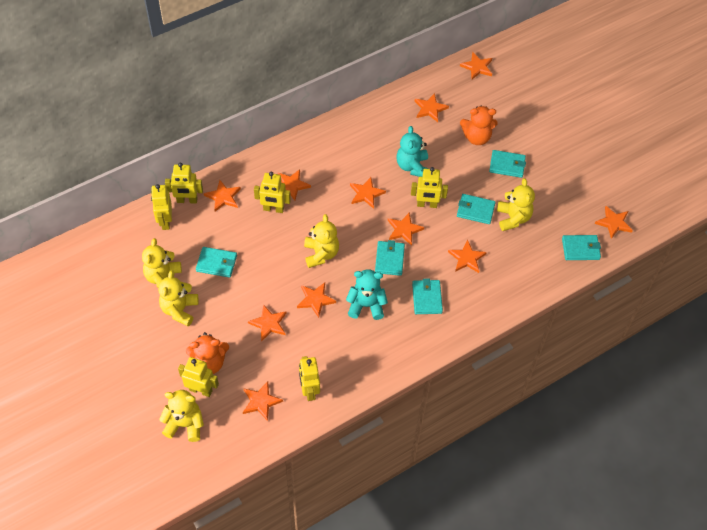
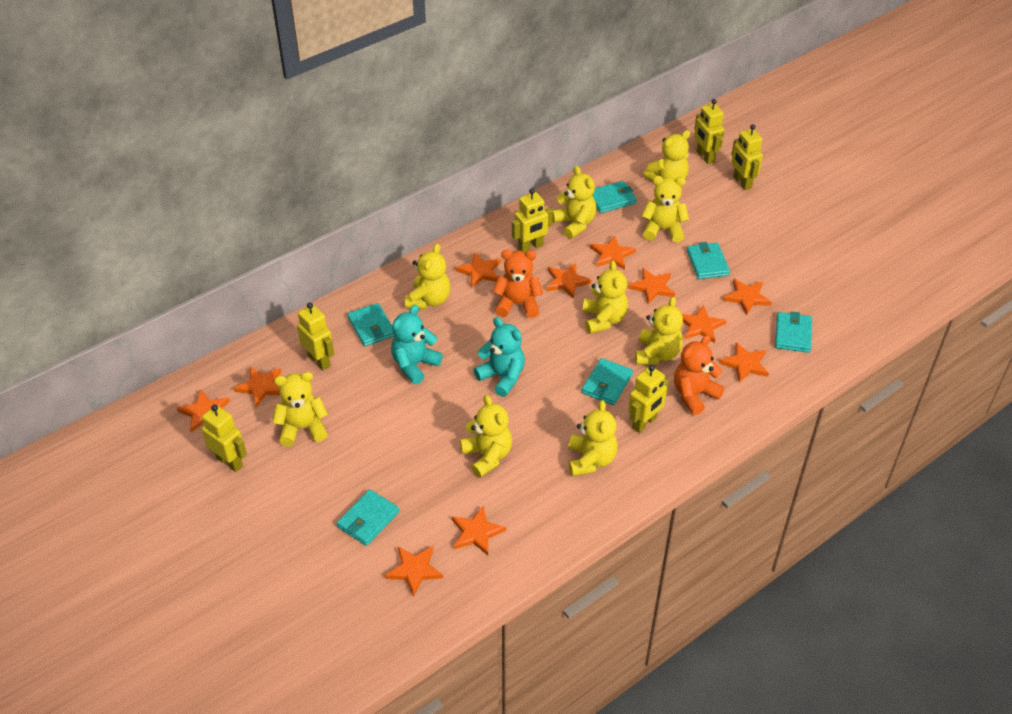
yellow teddy bear: [142,238,182,287] [158,270,199,326] [159,390,204,442] [304,214,339,268] [497,178,535,231] = 5 -> [272,372,328,447] [405,244,450,309] [460,395,512,478] [553,166,597,239] [568,400,618,477] [583,260,628,334] [635,297,683,365] [641,176,689,242] [644,130,690,181] = 9

